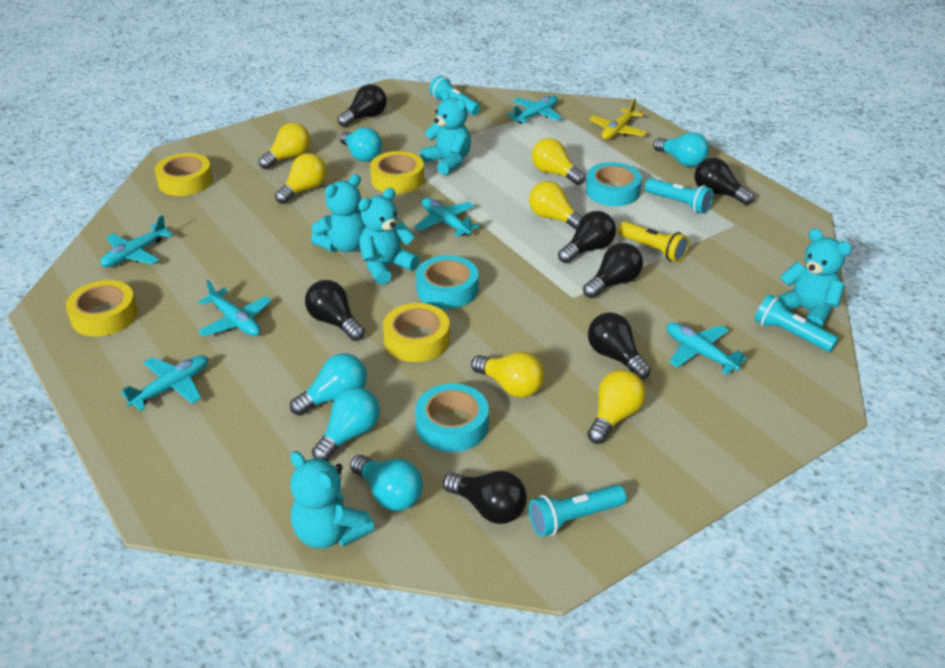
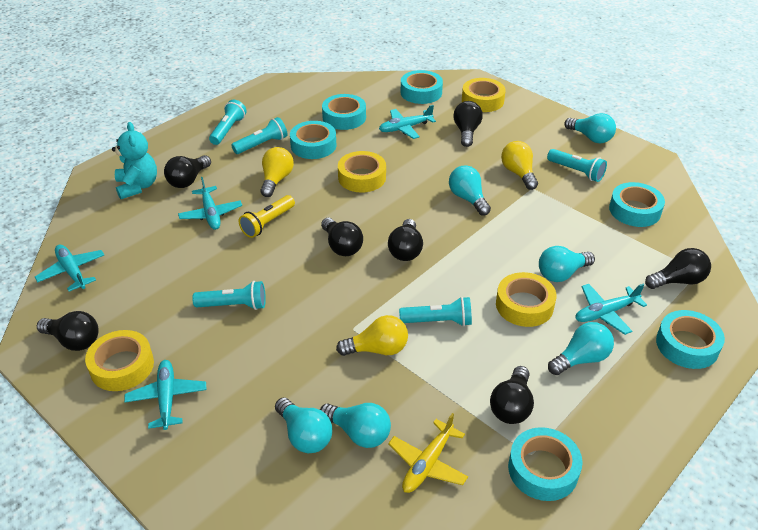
turquoise flashlight: [429,76,480,115] [529,485,626,537] [645,178,713,214] [754,294,839,352] = 4 -> [192,281,266,310] [209,100,247,145] [231,117,287,154] [399,297,472,326] [547,149,607,182] = 5
turquoise light bulb: [290,353,367,416] [312,387,380,461] [339,127,382,162] [350,455,423,511] [653,132,709,167] = 5 -> [275,398,332,453] [320,403,391,448] [449,165,491,216] [539,246,595,282] [548,322,614,375] [564,113,616,143] = 6
turquoise plane: [100,215,173,267] [121,355,208,411] [198,280,272,336] [414,198,480,237] [507,96,562,124] [666,323,747,375] = 6 -> [35,245,104,291] [124,360,207,430] [178,177,242,230] [379,105,436,139] [575,284,647,335] = 5
turquoise tape: [415,384,489,452] [416,255,479,309] [586,162,642,206] = 3 -> [290,121,336,159] [322,94,366,130] [401,70,443,104] [508,427,583,501] [609,182,665,227] [656,310,725,369] = 6
turquoise teddy bear: [290,451,374,549] [311,174,366,252] [358,188,420,285] [420,90,471,175] [777,228,852,328] = 5 -> [112,122,157,199] = 1
yellow light bulb: [259,123,311,169] [275,153,327,204] [471,352,545,398] [529,181,582,230] [532,138,585,185] [587,370,646,444] = 6 -> [261,147,294,197] [336,315,408,356] [501,141,538,190] = 3

